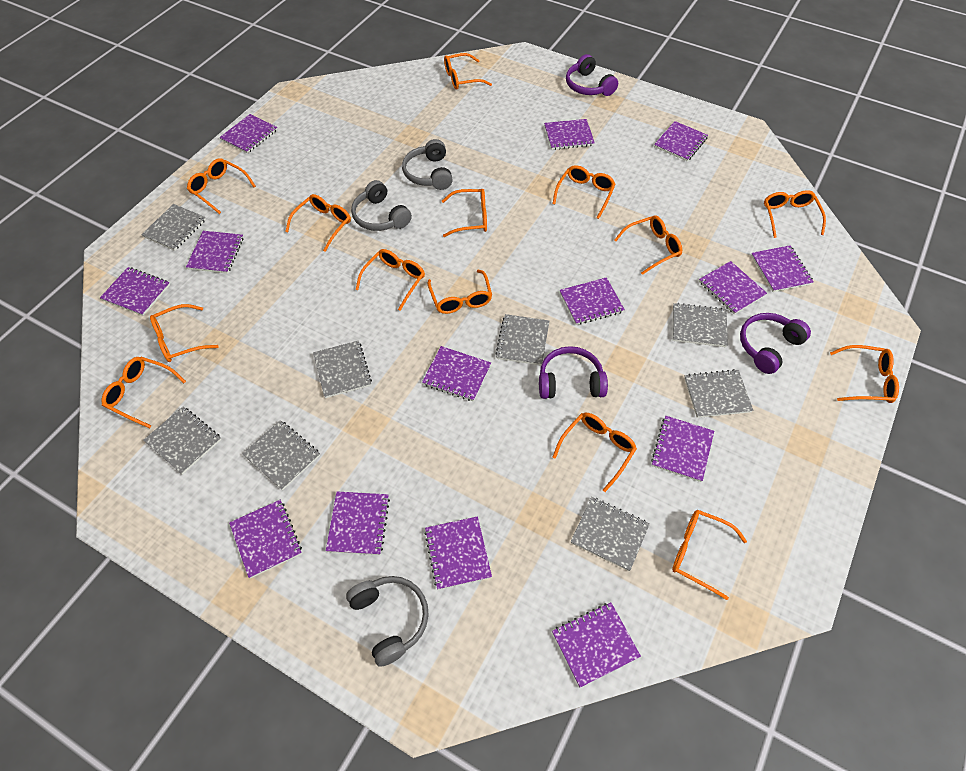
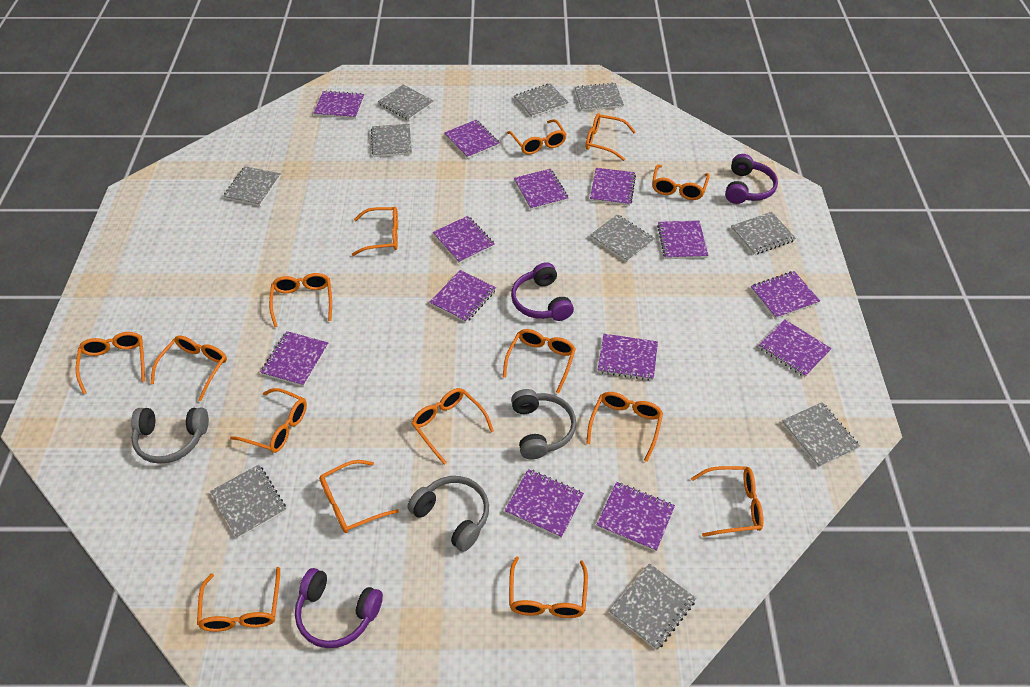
grey notebook: [141,204,206,251] [143,407,221,475] [242,420,320,490] [313,341,372,398] [495,314,549,365] [570,497,650,571] [673,303,728,347] [684,369,753,418] = 8 -> [210,464,286,539] [223,166,281,206] [371,124,412,157] [378,84,434,120] [514,84,569,117] [575,83,624,111] [590,214,655,262] [610,563,696,650] [731,212,796,255] [782,402,860,468] = 10
orange glasses: [101,357,186,428] [150,304,219,362] [187,158,256,214] [285,194,351,252] [356,249,425,311] [427,270,492,314] [442,189,487,237] [444,53,492,90] [552,165,616,219] [553,413,637,492] [615,216,682,275] [672,510,747,600] [764,190,826,238] [830,345,899,403] = 14 -> [76,332,145,394] [150,336,227,401] [197,567,280,632] [230,388,307,453] [269,273,332,327] [319,460,399,533] [352,207,398,256] [411,388,494,465] [503,329,576,394] [507,119,567,155] [509,556,588,618] [586,113,636,161] [586,392,663,462] [652,164,710,200] [691,466,764,537] = 15
purple notebook: [100,267,170,316] [186,231,243,274] [219,114,277,154] [229,500,302,578] [326,492,390,555] [422,346,491,402] [425,516,492,590] [544,119,595,150] [552,603,641,688] [559,277,625,325] [651,416,714,482] [654,121,708,161] [699,261,767,314] [751,245,814,292] = 14 -> [260,331,329,387] [314,91,364,119] [430,270,496,323] [433,216,495,264] [444,120,499,159] [505,469,584,538] [514,169,568,210] [590,168,636,206] [597,482,675,552] [598,334,658,381] [657,221,708,259] [751,271,820,319] [759,320,832,377] = 13

